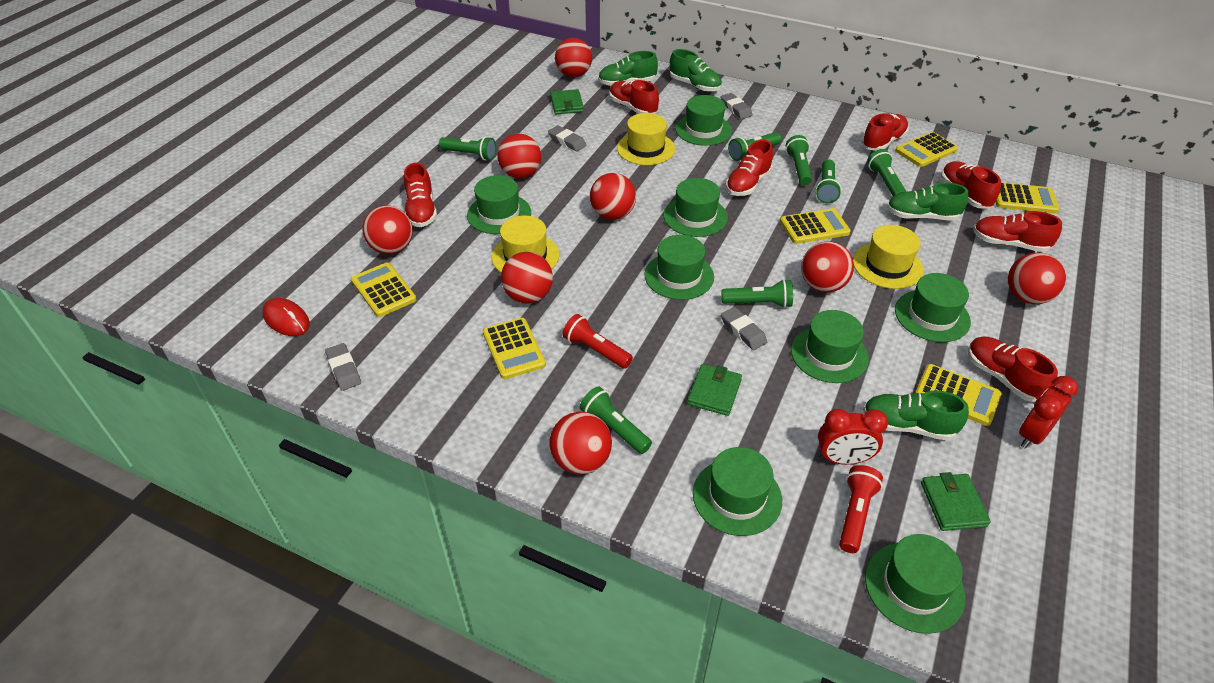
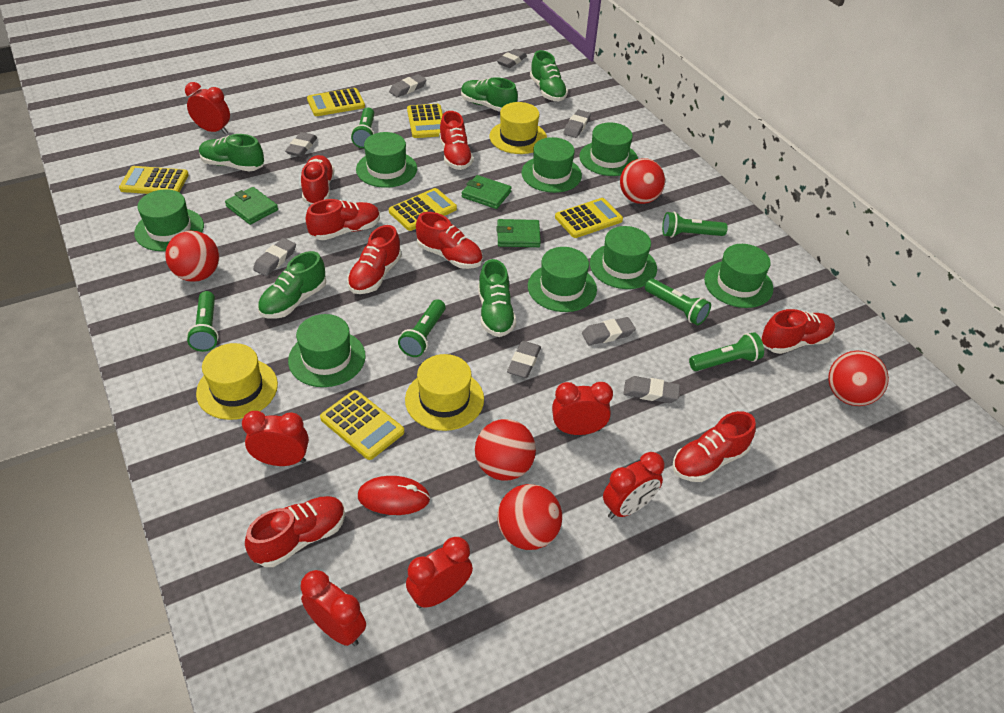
green flashlight: [439,136,496,160] [580,387,652,454] [722,279,793,308] [728,132,781,161] [786,135,812,186] [815,159,841,204] [867,149,907,196] = 7 -> [187,291,219,352] [351,108,374,148] [398,299,446,357] [645,278,711,325] [662,212,728,238] [689,332,764,371] = 6
green shoe: [598,51,658,86] [670,49,722,92] [863,390,969,441] [887,182,968,221] = 4 -> [199,134,264,172] [258,251,326,319] [461,77,518,112] [478,259,516,337] [530,50,568,101] = 5
grey eraser: [325,343,361,391] [548,126,587,151] [721,93,753,119] [721,307,767,350] = 4 -> [253,238,296,276] [285,132,317,157] [389,74,426,97] [497,49,527,68] [507,341,541,378] [563,110,591,138] [582,317,636,345] [623,376,680,403] = 8
red ball: [363,205,413,254] [497,134,541,179] [501,252,553,304] [549,412,612,474] [555,38,592,77] [590,173,636,220] [801,241,854,293] [1008,253,1066,304] = 8 -> [165,231,219,282] [475,419,536,481] [497,484,562,550] [620,158,665,204] [828,351,889,406] = 5
red clock: [818,409,888,465] [1019,376,1078,449] = 2 -> [185,82,230,134] [242,411,309,466] [301,570,366,646] [406,537,473,608] [552,382,613,435] [603,452,664,519] = 6
red flashlight: [563,314,633,369] [839,465,883,553] = 2 -> none = 0
red shoe: [404,163,437,227] [609,80,659,114] [726,140,773,196] [861,113,909,151] [941,161,1001,209] [968,337,1058,402] [973,211,1062,252] = 7 -> [245,496,345,567] [301,155,334,205] [306,199,380,240] [347,225,402,294] [416,212,483,269] [439,111,473,170] [672,411,756,482] [761,309,835,354] = 8

